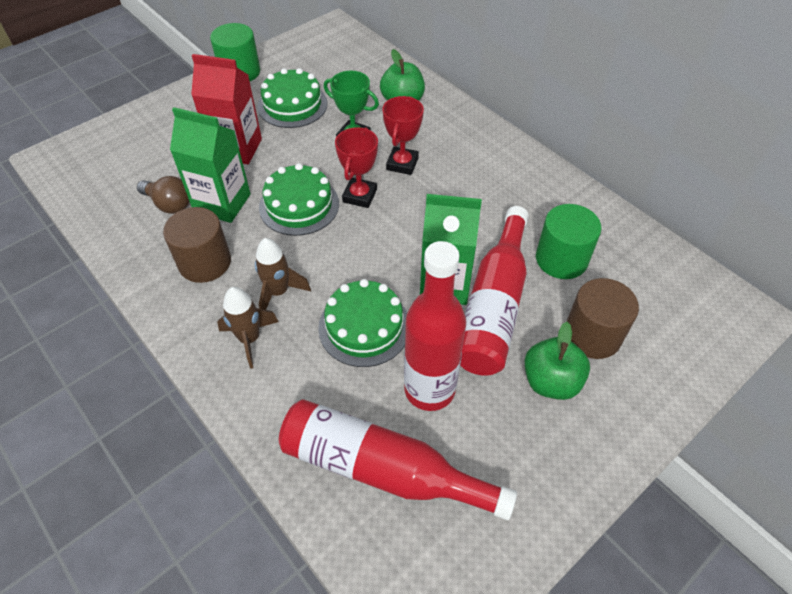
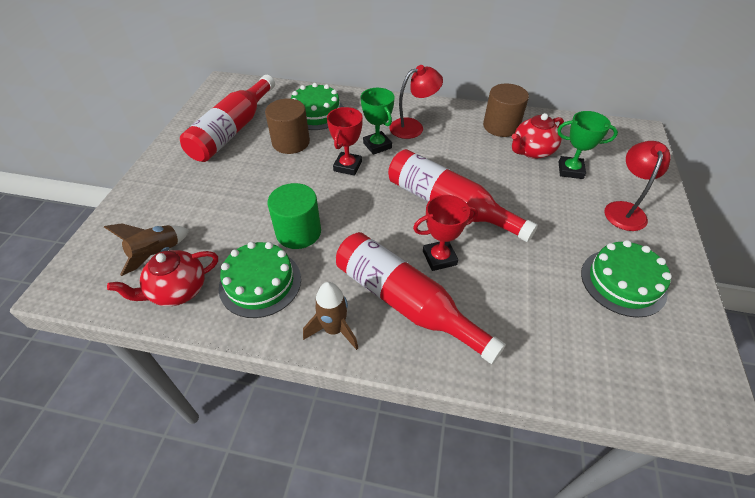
brown light bulb: [137,176,190,214] = 1 -> none = 0
green apple: [380,49,425,101] [524,322,590,400] = 2 -> none = 0
green carton: [170,107,250,223] [420,194,482,305] = 2 -> none = 0
green cylinder: [210,23,260,81] [536,204,601,279] = 2 -> [268,183,321,249] = 1
green trophy: [324,71,379,137] = 1 -> [361,88,394,155] [557,111,618,179] = 2
red carton: [191,54,262,164] = 1 -> none = 0
red lamp: none = 0 -> [389,65,443,139] [604,141,671,231] = 2
red teapot: none = 0 -> [107,250,218,306] [512,113,564,159] = 2

